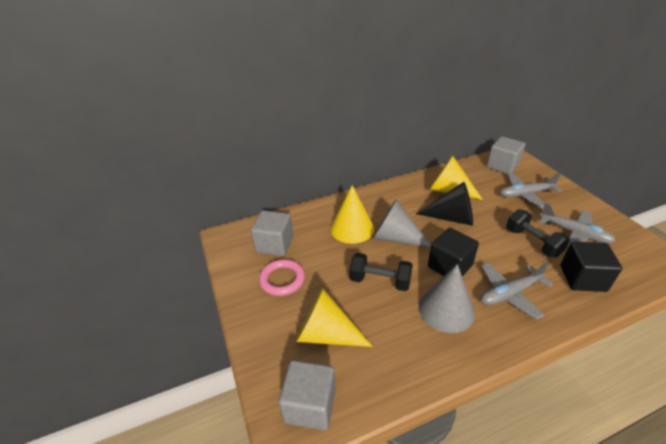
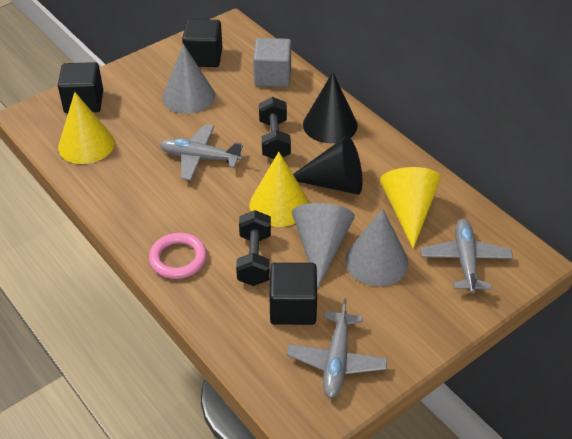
black cone: [416,182,473,226] = 1 -> [293,136,362,195] [303,72,358,143] = 2
black cube: [428,228,479,276] [561,242,622,292] = 2 -> [58,62,103,113] [182,19,222,67] [270,263,317,325] = 3
grey cone: [372,199,431,248] [419,264,475,333] = 2 -> [162,44,215,114] [292,203,355,288] [345,209,409,286] = 3
grey cube: [251,210,293,256] [278,360,336,430] [486,136,525,174] = 3 -> [253,38,291,87] = 1

